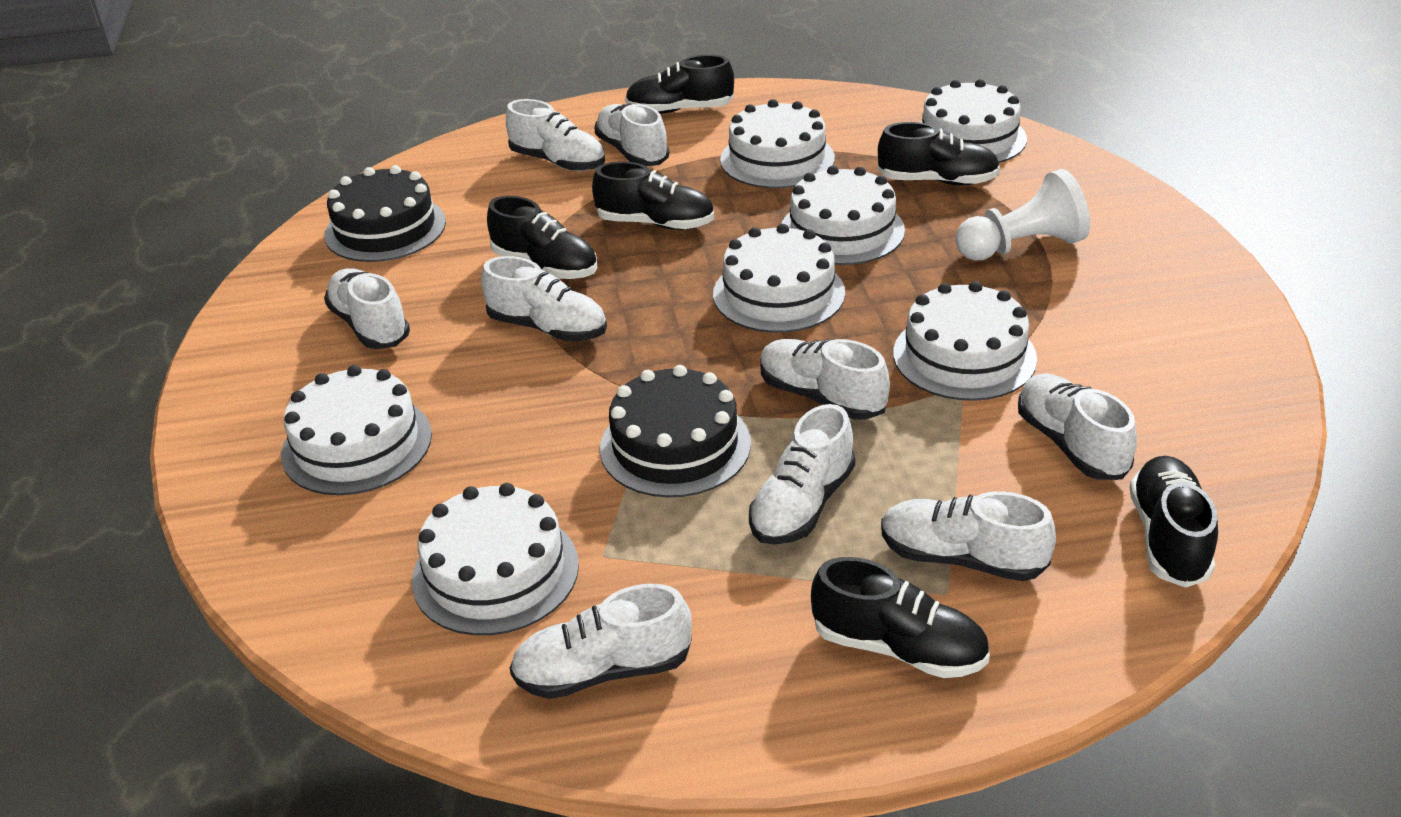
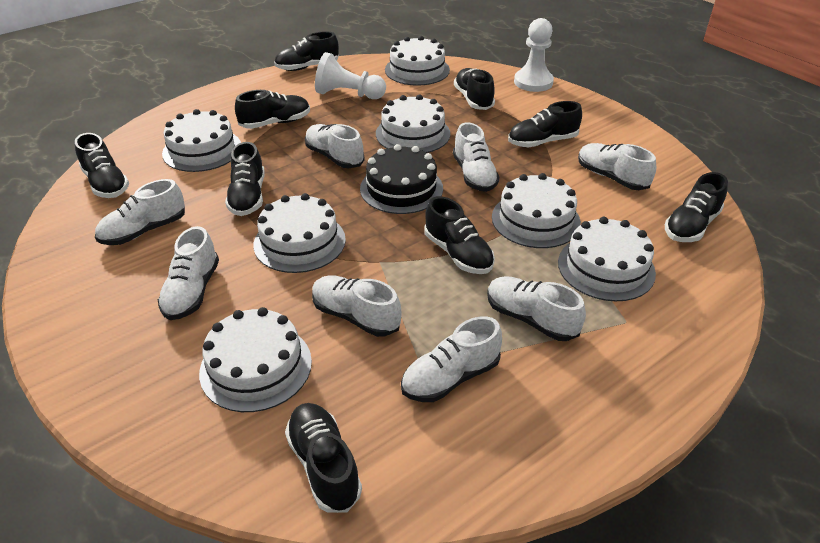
black cake: [324,165,446,262] [600,365,751,497] = 2 -> [360,144,443,214] = 1
black shoe: [487,196,597,279] [592,161,714,230] [625,55,734,114] [811,557,990,678] [878,122,1000,185] [1130,456,1218,588] = 6 -> [75,133,129,198] [225,142,265,216] [235,90,310,129] [274,31,339,71] [285,403,362,513] [425,196,495,274] [454,68,495,110] [508,101,582,147] [665,172,728,242] = 9
white pawn: [955,169,1090,261] = 1 -> [315,52,386,99] [514,18,554,92] = 2
white shoe: [324,268,410,349] [481,256,607,341] [506,99,605,171] [510,584,691,699] [594,103,669,166] [749,404,855,545] [760,339,890,420] [881,491,1056,581] [1018,373,1137,480] = 9 -> [95,179,185,245] [158,226,219,320] [305,124,365,168] [312,276,402,337] [401,316,502,402] [453,122,500,192] [487,276,586,341] [578,143,656,190] = 8

